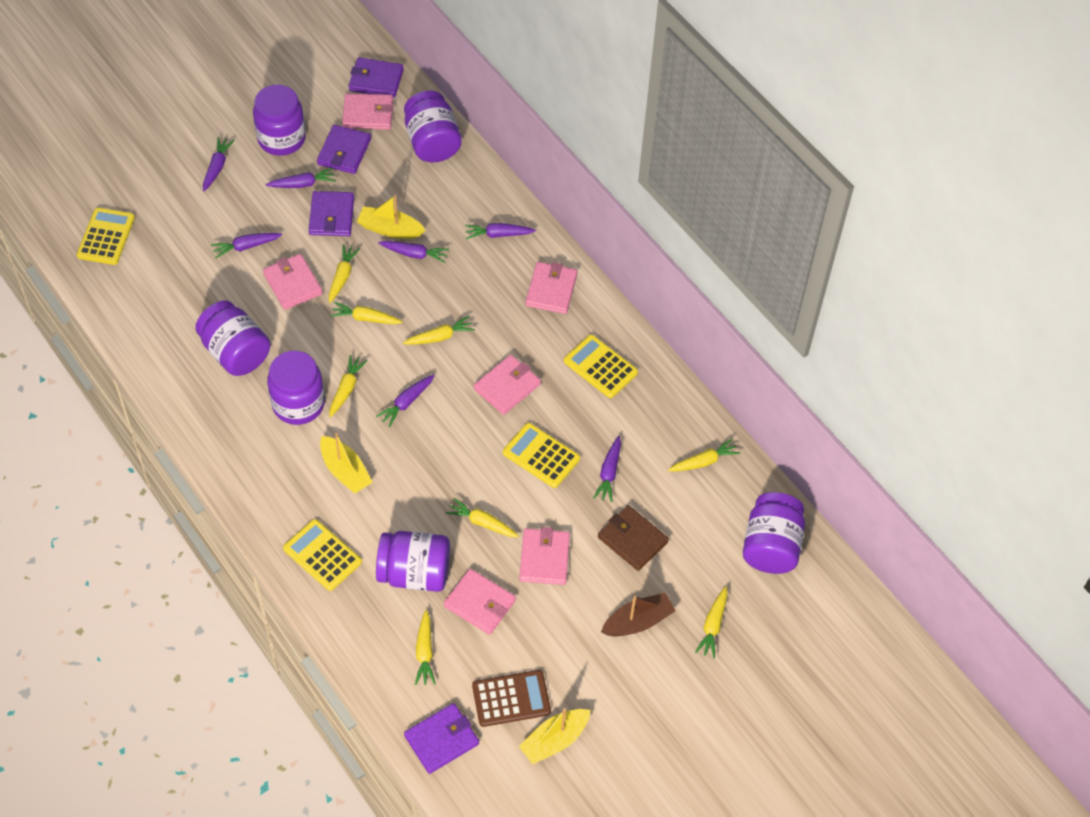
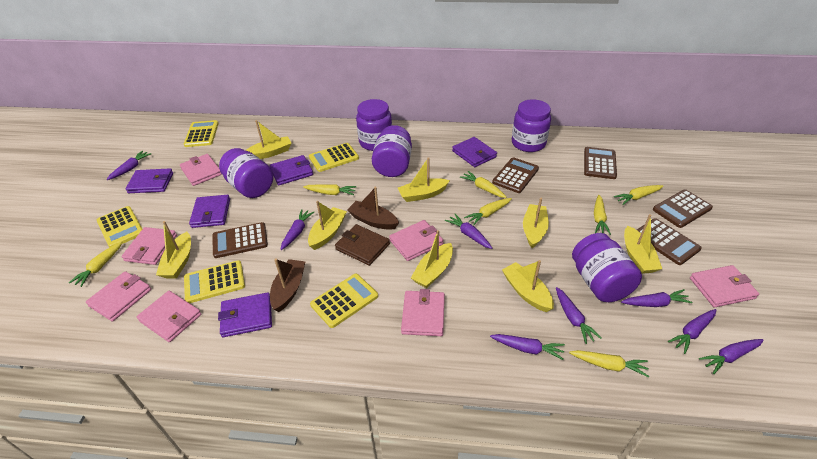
brown boat: [601,593,676,637] = 1 -> [270,258,305,312] [347,187,399,230] = 2
brown calculator: [472,670,551,727] = 1 -> [212,222,268,258] [492,157,539,193] [584,147,617,179] [637,218,702,265] [653,189,713,228] = 5
pink wallet: [263,254,323,310] [342,93,393,130] [444,569,516,635] [474,355,541,415] [519,527,570,585] [525,262,578,314] = 6 -> [86,271,151,322] [121,227,177,265] [137,291,201,342] [180,154,222,186] [389,220,443,261] [401,289,445,336] [690,265,759,307] = 7
purple carrot: [203,137,235,191] [211,233,282,259] [266,168,336,188] [376,374,435,427] [378,241,449,263] [465,223,536,239] [593,436,621,502] = 7 -> [107,151,151,180] [280,209,314,250] [445,214,492,249] [490,334,565,360] [556,287,602,344] [621,289,693,307] [668,309,716,354] [699,339,764,374] = 8
purple jar: [195,301,270,376] [253,85,306,156] [267,351,325,425] [376,531,450,592] [404,91,462,162] [743,492,805,574] = 6 -> [219,148,273,198] [356,99,392,151] [372,125,412,177] [512,99,551,152] [572,233,642,302] = 5
purple wallet: [309,191,354,236] [317,125,371,174] [349,57,404,98] [404,703,479,774] = 4 -> [125,168,173,193] [189,195,230,228] [218,292,272,337] [269,155,313,185] [452,137,497,167] = 5
yellow boat: [320,433,373,494] [357,195,425,239] [519,708,591,764] = 3 -> [156,221,191,279] [245,120,291,159] [308,201,347,250] [398,157,450,202] [411,230,453,288] [502,260,554,312] [523,198,549,248] [624,214,662,274] = 8
yellow calculator: [77,207,135,265] [283,519,362,591] [503,423,580,488] [564,335,638,398] = 4 -> [97,206,142,247] [184,120,219,147] [184,260,245,303] [309,143,359,172] [310,274,378,328] = 5
yellow carrot: [329,244,360,303] [329,355,367,417] [330,302,403,324] [403,316,475,345] [415,610,436,685] [446,498,519,537] [668,439,741,471] [695,586,727,658] = 8 -> [69,241,122,287] [303,184,357,195] [460,171,507,198] [464,198,512,226] [569,350,649,378] [594,195,611,235] [614,185,663,205] = 7

